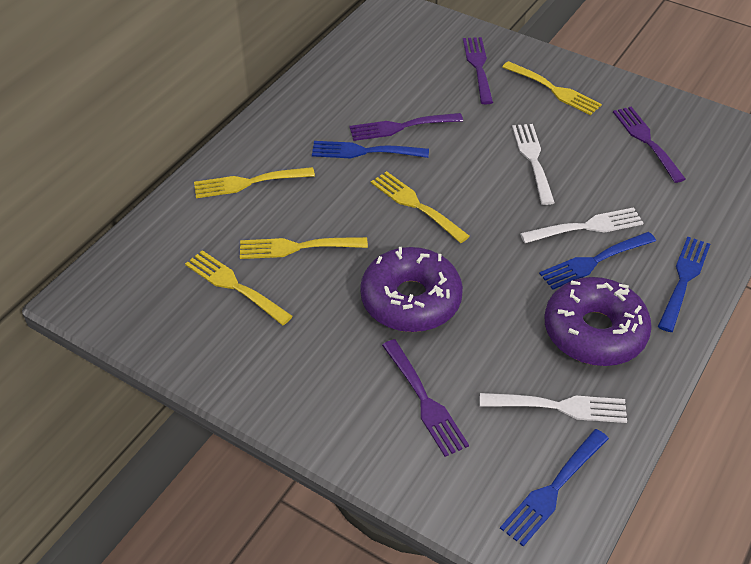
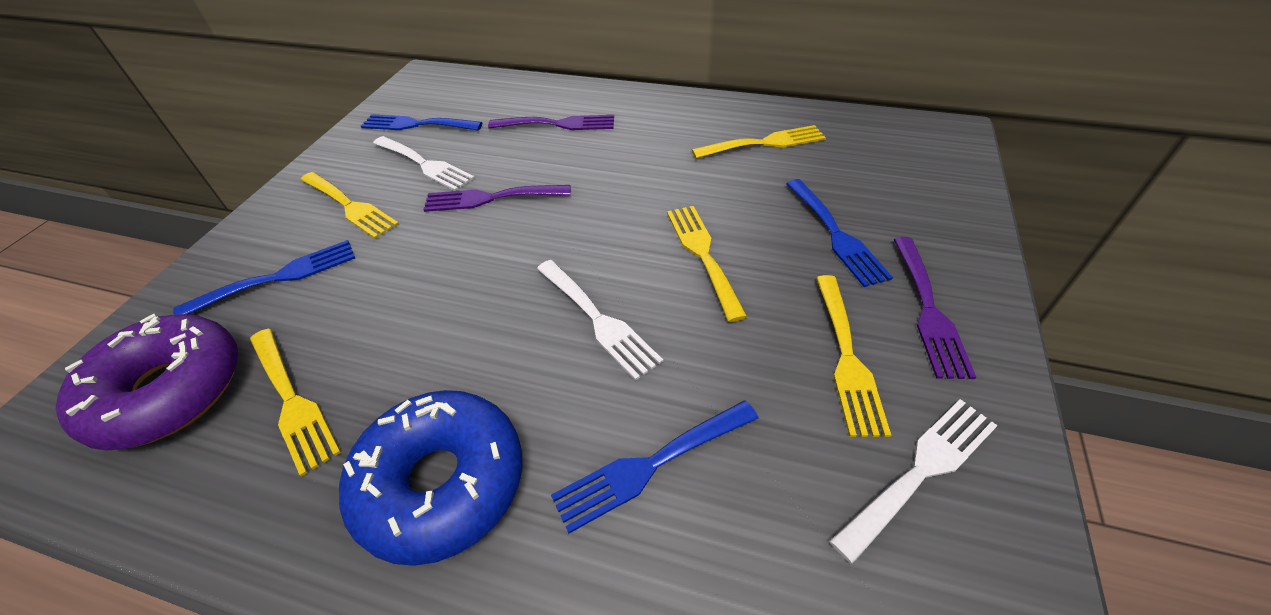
blue donut: none = 0 -> [339,390,522,566] = 1
purple donut: [360,247,463,332] [545,277,652,366] = 2 -> [56,314,238,450] = 1
purple fork: [349,113,463,141] [382,339,469,457] [463,37,493,104] [613,107,686,183] = 4 -> [423,185,571,212] [488,115,614,130] [893,237,976,379] = 3

